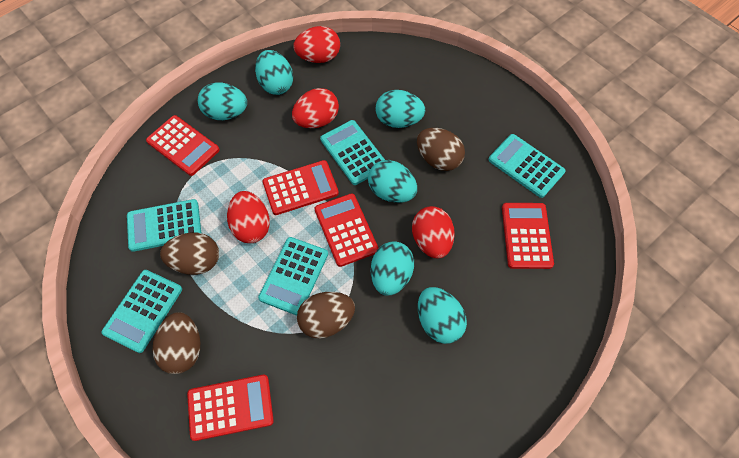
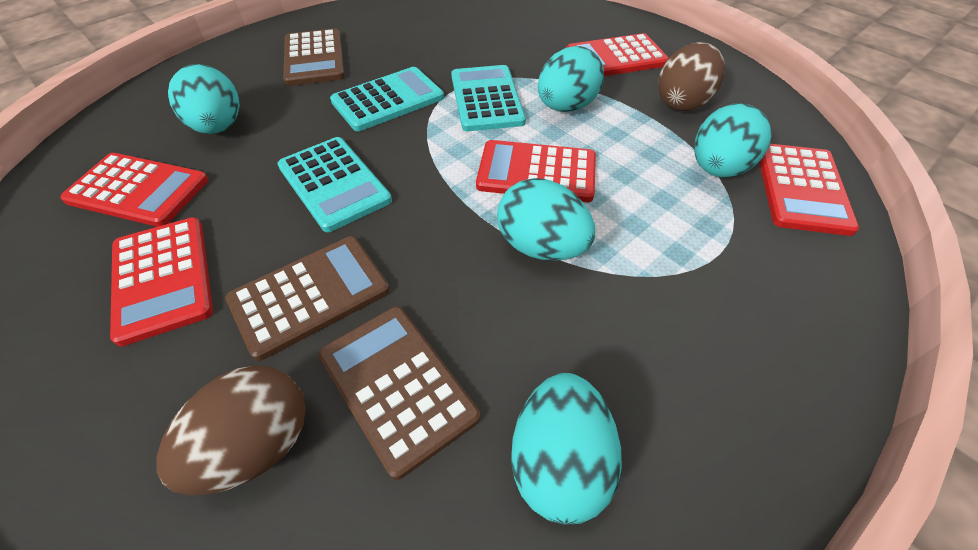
brown calculator: none = 0 -> [225,236,390,361] [283,28,345,86] [318,306,480,480] = 3
brown egg: [152,312,200,374] [160,232,219,275] [297,292,355,339] [417,128,465,171] = 4 -> [156,365,306,495] [658,42,725,111] = 2
red egg: [227,191,270,243] [292,88,339,128] [294,26,340,63] [412,206,455,258] = 4 -> none = 0
turquoise calculator: [101,270,182,353] [127,199,201,252] [258,237,328,316] [320,120,385,185] [488,134,566,198] = 5 -> [277,137,392,232] [330,67,444,131] [451,65,526,131] = 3
turquoise egg: [198,82,247,120] [255,50,293,95] [368,160,417,203] [371,241,414,296] [376,90,425,128] [418,287,467,344] = 6 -> [168,64,240,134] [497,178,595,261] [511,373,622,525] [538,46,604,112] [694,103,771,177] = 5

